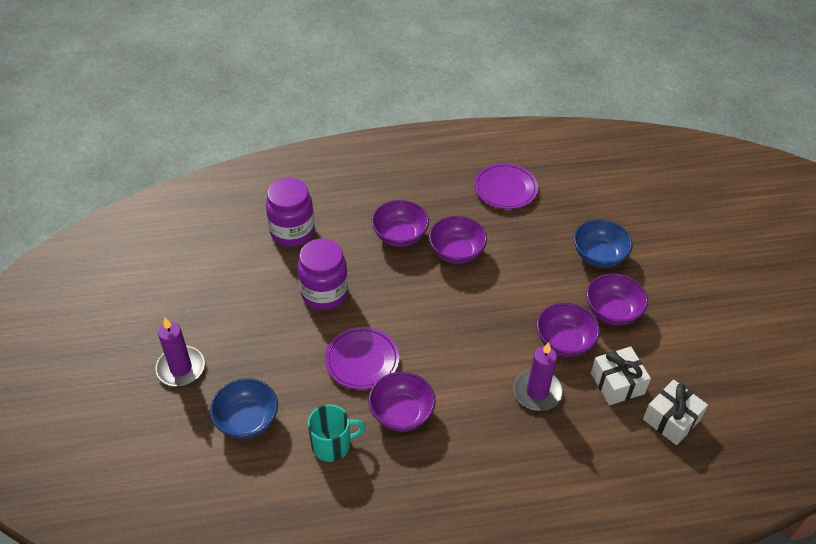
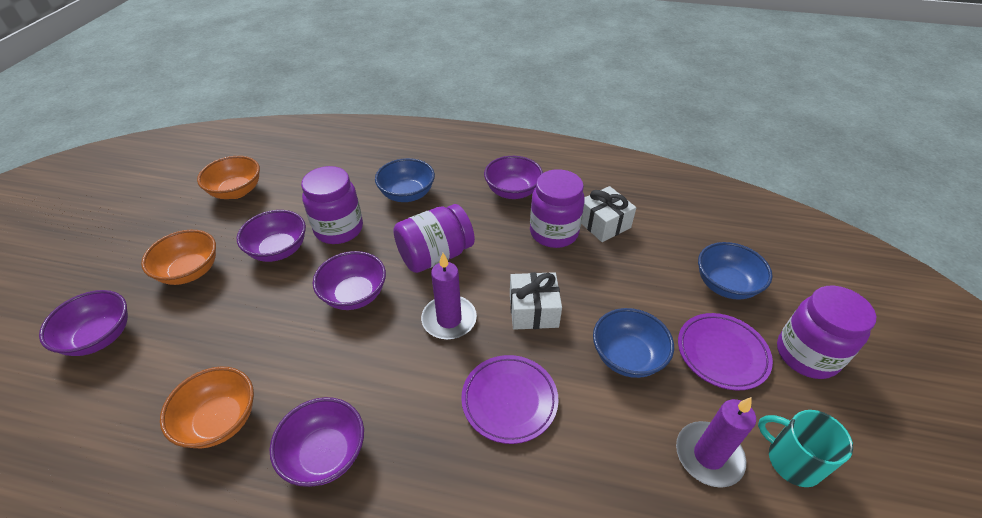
blue bowl: [210,378,278,439] [574,220,633,268] = 2 -> [375,158,435,202] [593,308,674,378] [698,242,773,300] = 3
orange bowl: none = 0 -> [141,230,216,285] [160,366,254,448] [197,156,260,199] = 3
purple jar: [266,178,315,247] [298,239,348,310] = 2 -> [301,166,363,244] [393,204,475,273] [530,169,585,248] [777,286,876,379] = 4

